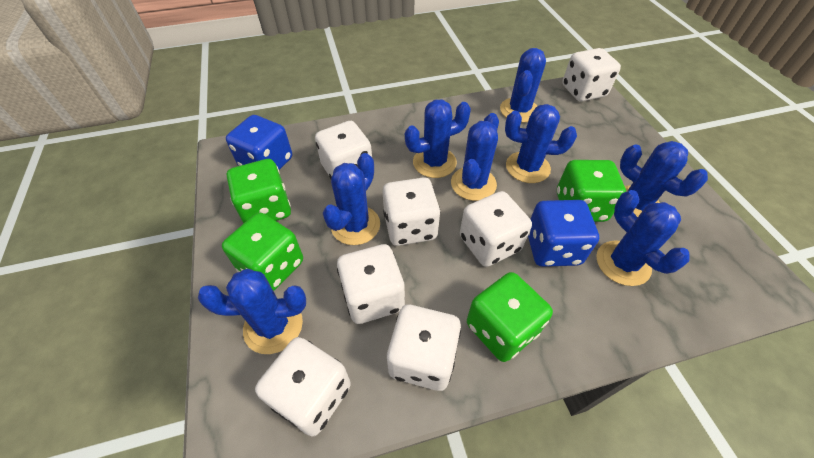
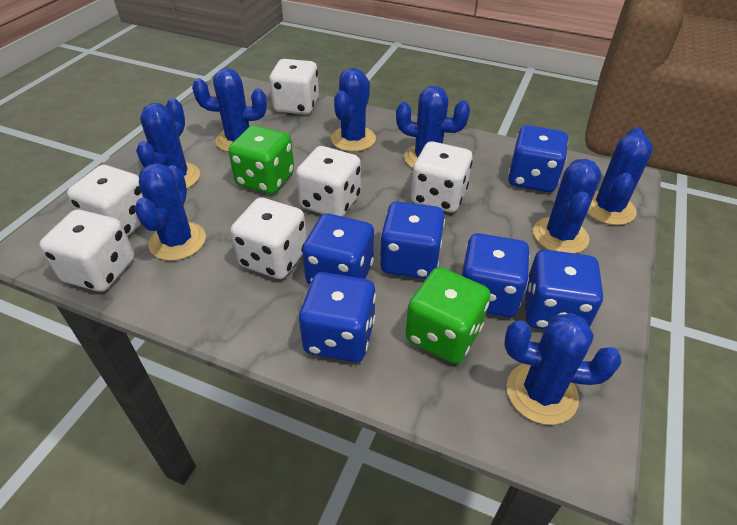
blue dice: [226,115,292,170] [528,200,599,267] = 2 -> [299,272,376,362] [302,214,374,285] [380,201,445,279] [462,233,530,317] [508,125,568,192] [525,250,603,330] = 6
green dice: [222,213,303,291] [227,159,291,223] [467,272,553,362] [557,160,626,222] = 4 -> [228,125,294,194] [406,267,490,363] = 2
white dice: [255,337,351,436] [315,121,372,179] [337,244,405,324] [382,177,440,246] [387,305,461,391] [460,191,532,267] [562,48,621,102] = 7 -> [39,210,134,292] [67,165,143,237] [230,198,307,279] [269,59,319,114] [296,146,361,217] [411,142,473,212] = 6

